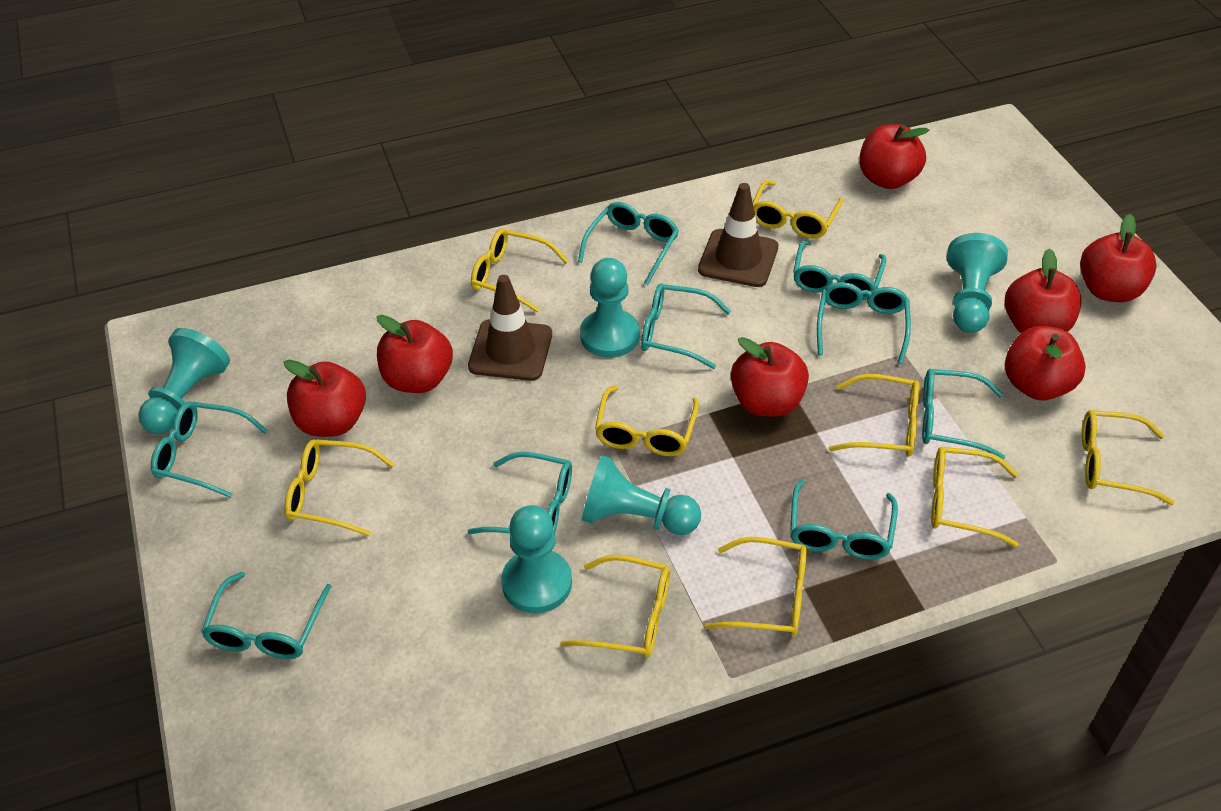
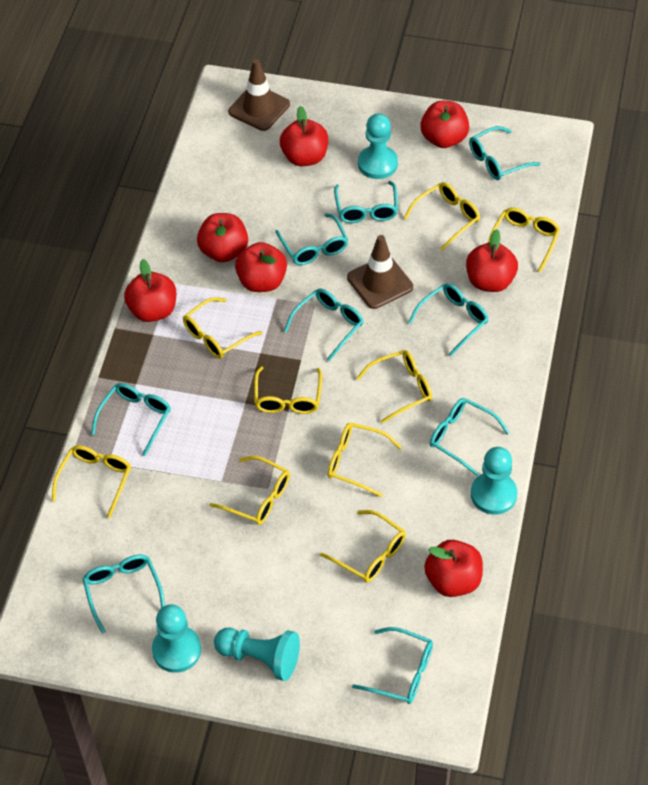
turquoise pawn: [138,328,230,434] [501,505,572,613] [580,258,640,358] [582,455,701,535] [947,233,1008,333] = 5 -> [152,604,201,673] [214,628,300,681] [358,113,398,179] [471,447,517,515] = 4

